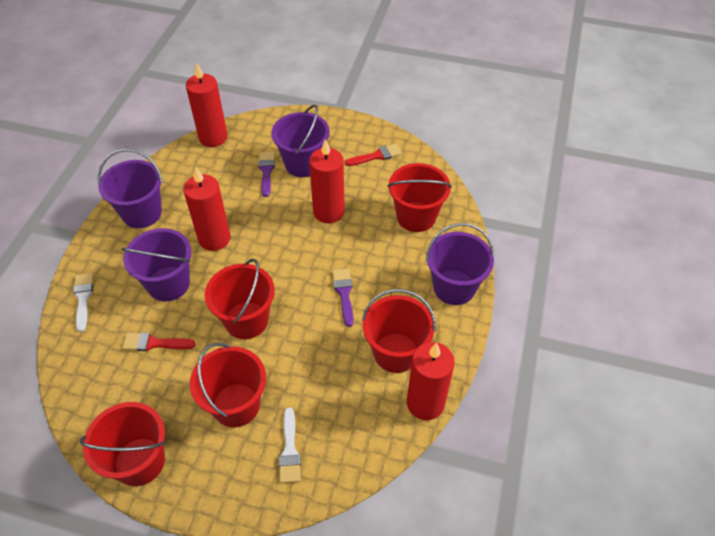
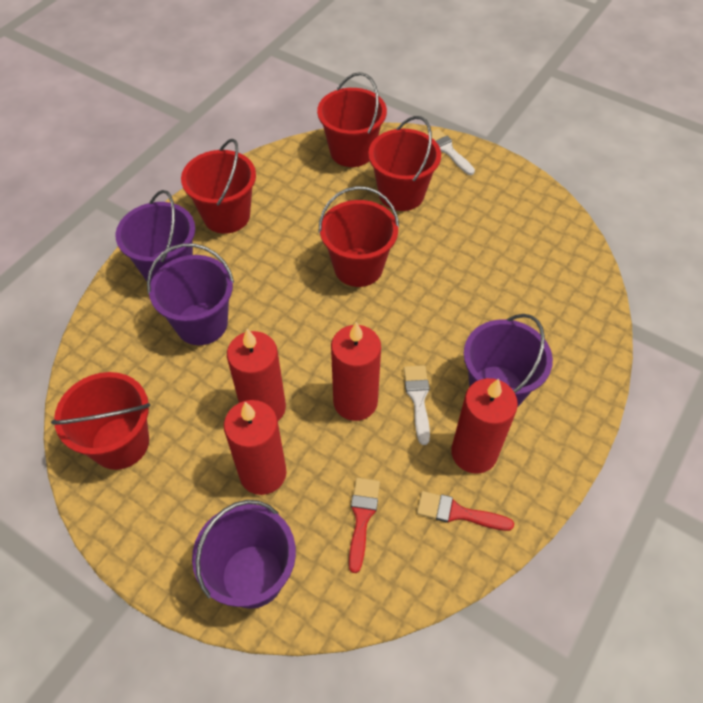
purple brush: [259,152,275,197] [332,269,354,327] = 2 -> none = 0

